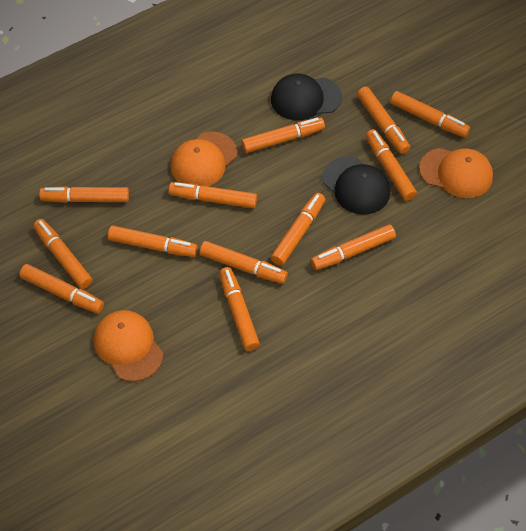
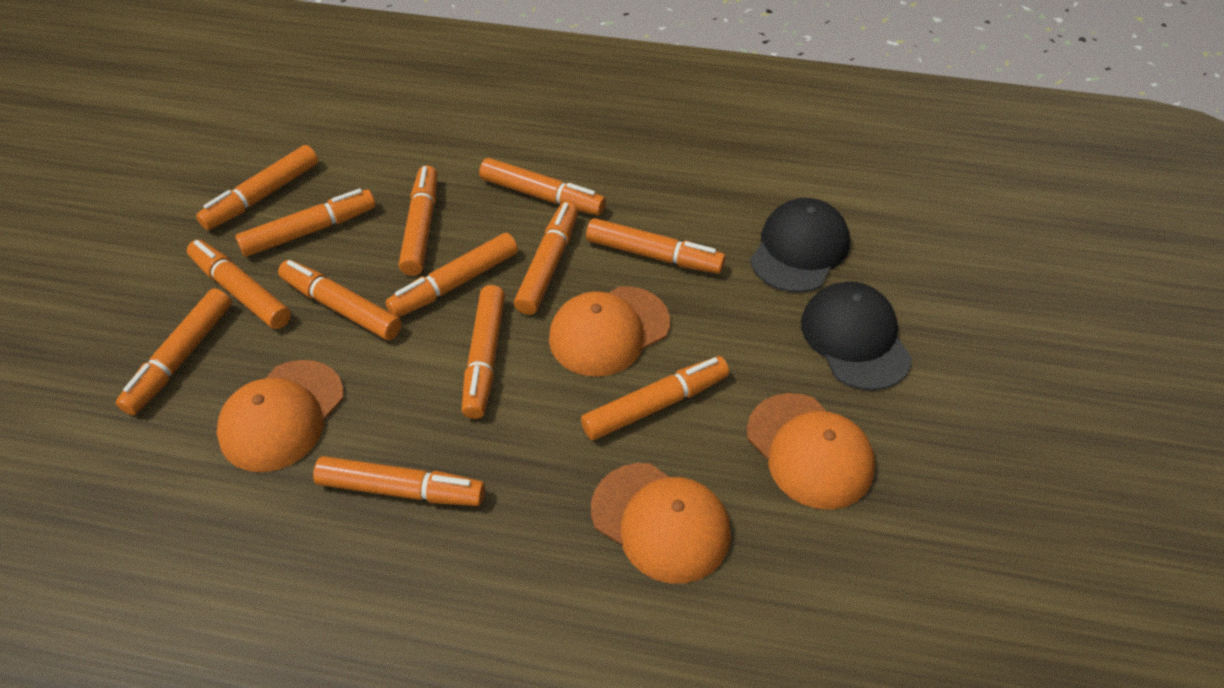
orange cap: [94,310,163,382] [171,132,237,186] [419,148,493,198] = 3 -> [217,360,344,472] [549,286,670,376] [591,463,731,584] [747,393,875,510] = 4

